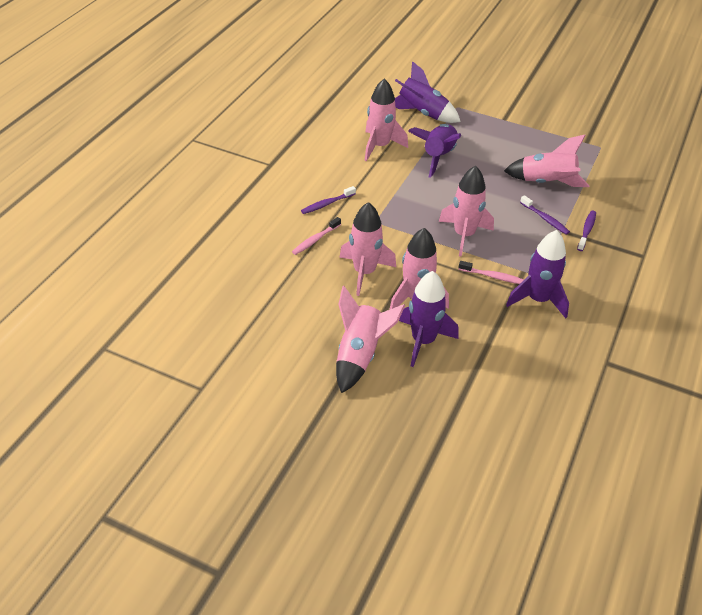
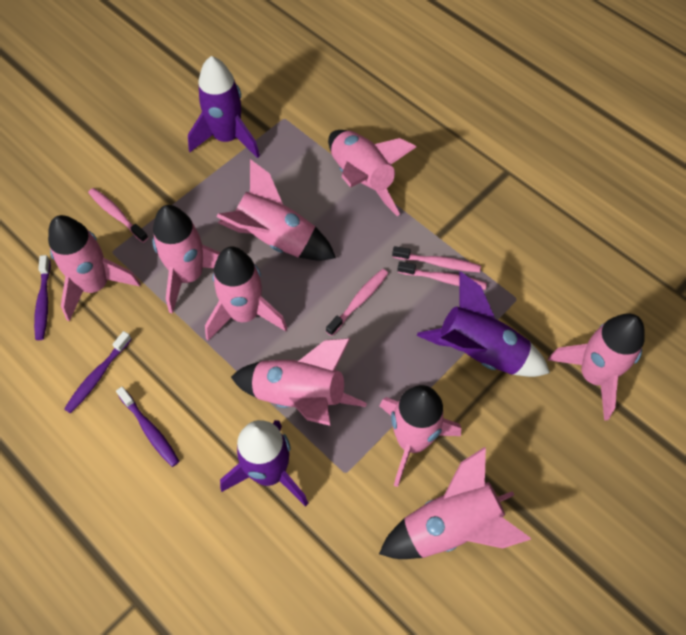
pink rocket: [336,286,405,393] [339,202,396,296] [365,79,408,161] [389,228,449,310] [439,166,494,257] [504,135,590,187] = 6 -> [48,215,141,321] [153,205,221,314] [205,247,287,341] [217,159,336,261] [231,338,367,426] [328,130,416,216] [379,447,531,559] [380,385,461,487] [548,313,645,421] = 9
pink toothbrush: [292,217,341,255] [459,261,524,284] = 2 -> [88,188,148,243] [326,269,388,336] [392,246,481,272] [397,261,487,290] = 4
purple rocket: [395,61,461,123] [399,271,459,367] [408,124,461,178] [506,230,569,318] = 4 -> [188,56,260,158] [220,420,309,507] [417,271,550,377] = 3

